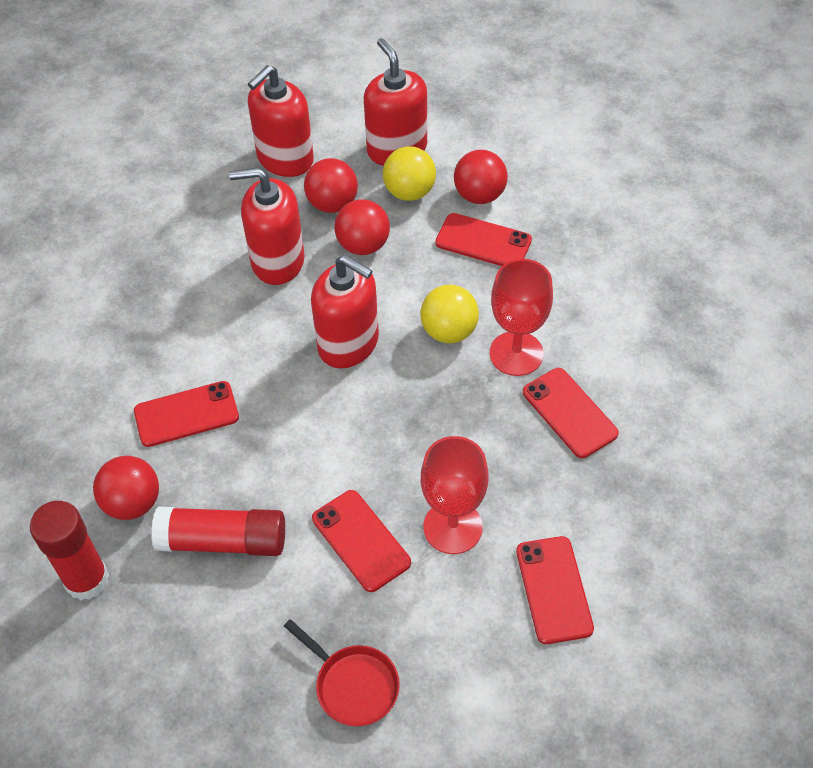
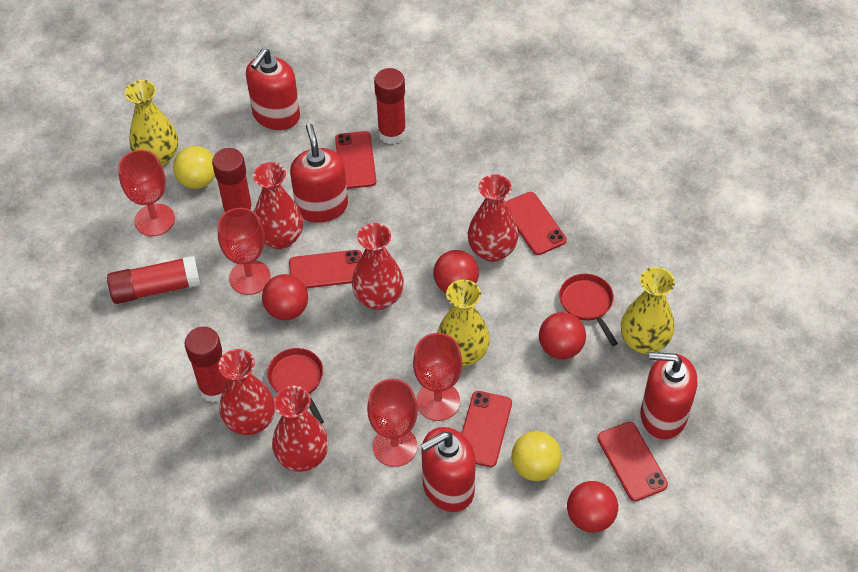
red glue stick: [30,501,109,600] [151,506,285,556] = 2 -> [107,255,201,304] [185,327,228,403] [212,148,253,213] [374,68,406,144] = 4
red goblet: [421,436,489,554] [490,259,553,376] = 2 -> [118,150,175,236] [218,208,271,295] [367,379,418,467] [413,333,462,421] = 4
red pan: [284,619,400,726] = 1 -> [267,348,324,424] [559,274,618,346] = 2
red vase: none = 0 -> [219,349,275,435] [253,162,303,249] [272,386,328,472] [352,223,404,310] [468,174,519,262] = 5
yellow vase: none = 0 -> [125,80,178,166] [437,279,490,366] [621,267,675,354] = 3

